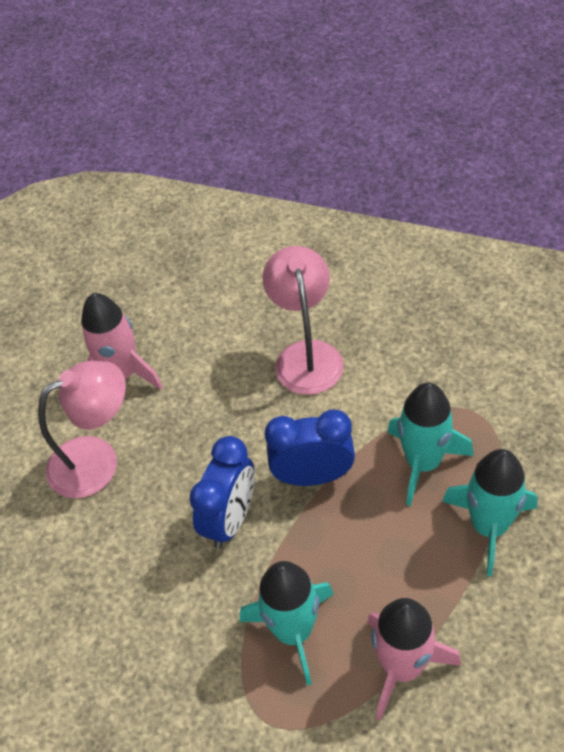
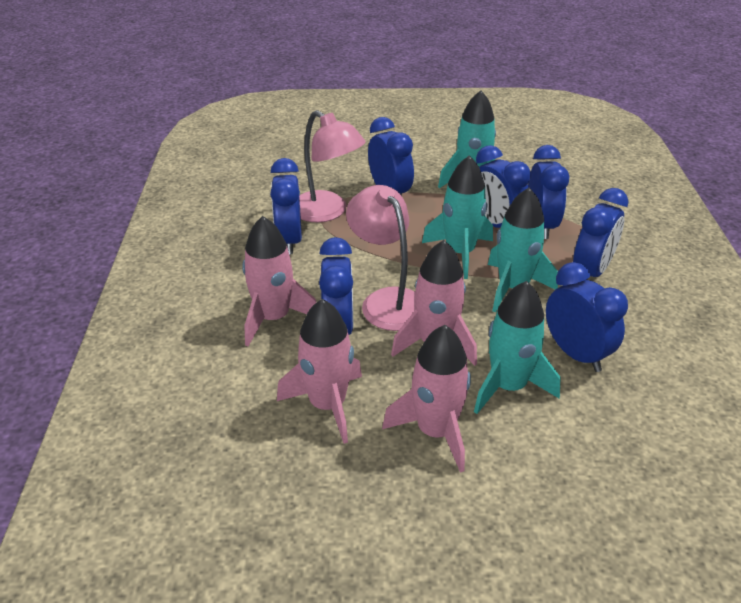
blue clock: [189,436,255,548] [265,410,355,486] = 2 -> [270,158,302,254] [319,237,353,335] [368,117,414,196] [476,145,531,228] [528,145,569,239] [546,262,628,372] [573,188,629,280] = 7
pink rocket: [81,293,163,390] [367,598,461,721] = 2 -> [242,216,316,346] [277,299,362,444] [382,325,471,473] [391,240,477,366] = 4
turquoise rocket: [240,561,334,686] [387,382,474,506] [442,449,538,576] = 3 -> [422,156,493,279] [438,90,496,188] [474,281,561,414] [488,188,558,312] = 4

